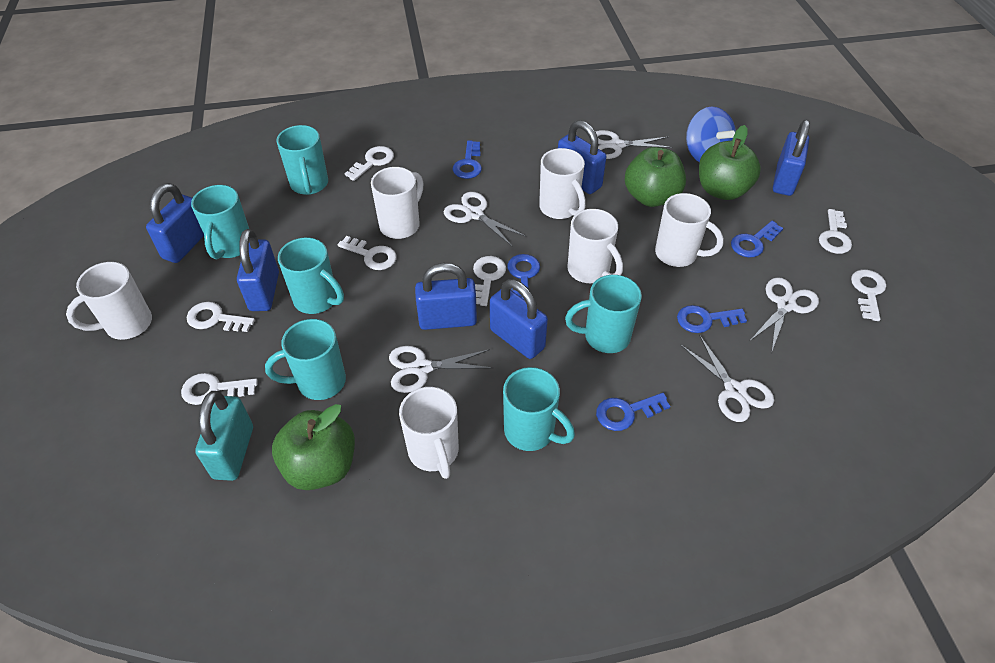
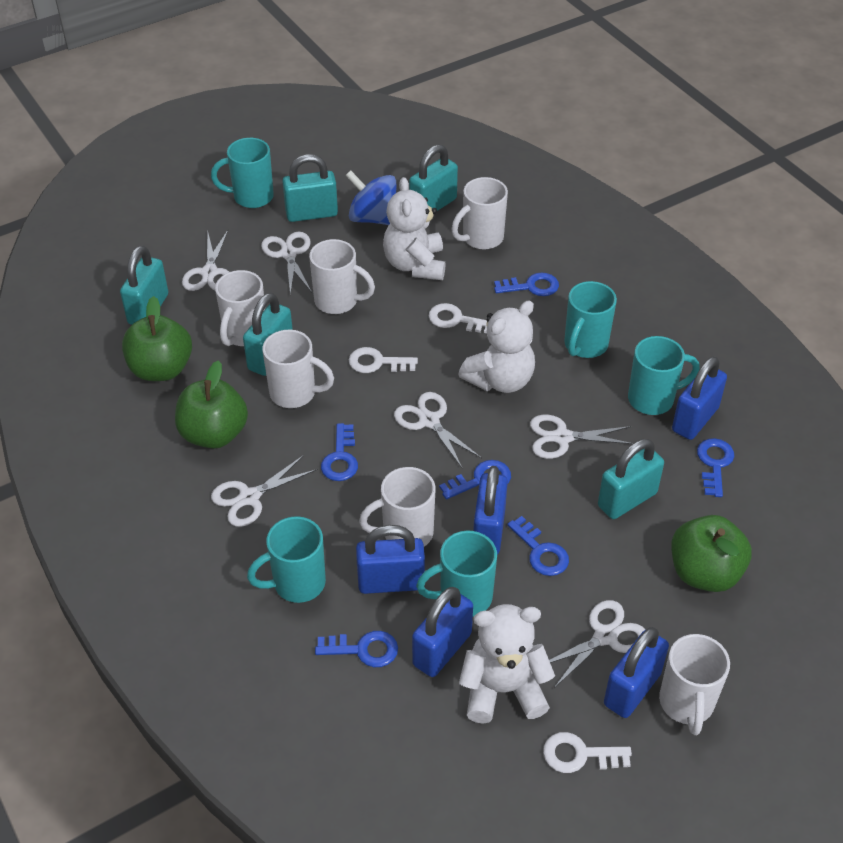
blue key: [453,141,482,179] [507,254,540,299] [596,393,670,431] [677,305,747,333] [731,221,783,258] = 5 -> [315,631,398,667] [321,423,358,481] [439,460,511,500] [494,272,559,296] [507,516,569,576] [697,438,734,497] = 6
blue padlock: [146,183,204,263] [237,229,279,311] [415,263,477,330] [490,279,548,359] [558,120,607,194] [773,120,810,196] = 6 -> [356,525,425,594] [412,587,473,677] [473,466,508,555] [604,627,669,718] [672,356,727,440] = 5
turquoise mug: [191,185,249,259] [265,319,346,400] [276,125,328,195] [278,237,344,314] [503,367,575,451] [565,275,642,353] = 6 -> [211,138,274,208] [247,516,326,603] [416,531,497,617] [564,281,617,358] [628,336,700,415] = 5
turquoise padlock: [195,391,253,481] = 1 -> [120,245,168,325] [243,293,293,376] [282,154,338,222] [409,144,458,211] [598,439,664,519] = 5
white key: [181,373,258,405] [187,302,255,332] [338,236,397,270] [345,146,394,181] [473,256,506,306] [819,209,852,254] [851,269,886,321] = 7 -> [349,347,418,373] [429,303,487,333] [543,732,632,773] = 3
white scissors: [389,346,493,393] [444,192,526,247] [595,130,673,159] [681,335,774,422] [750,277,819,353] = 5 -> [182,230,229,291] [211,455,318,527] [261,232,312,295] [394,392,482,468] [530,414,633,459] [549,600,645,688] = 6
white teddy bear: none = 0 -> [383,177,446,280] [458,301,535,393] [459,604,555,724] = 3

